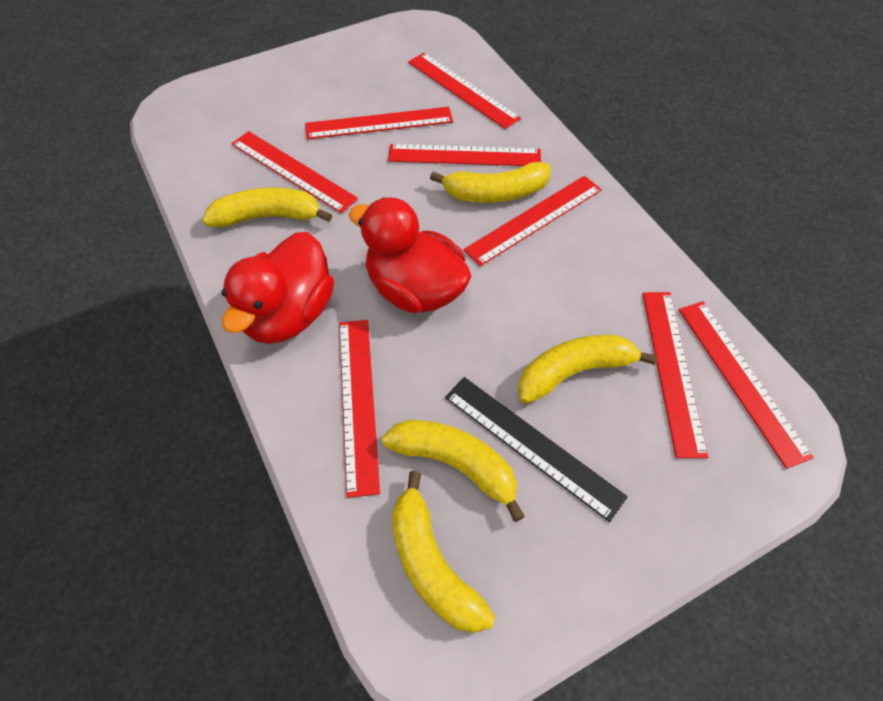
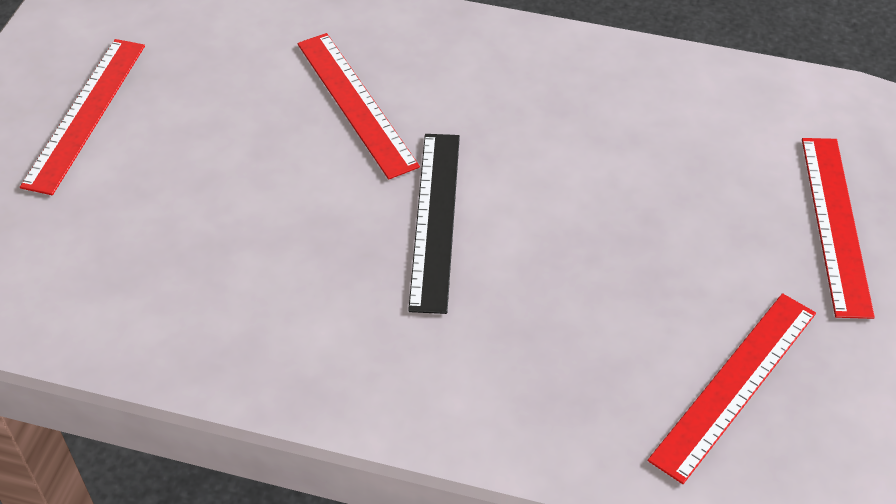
red duck: [221,232,334,344] [349,197,472,313] = 2 -> none = 0
red ruler: [231,131,358,213] [305,107,453,139] [339,320,380,498] [388,144,541,166] [408,53,521,129] [464,176,602,266] [642,292,709,458] [679,301,814,469] = 8 -> [20,39,145,195] [297,33,420,180] [648,293,816,484] [802,138,875,319] = 4
yellow banana: [203,187,332,228] [382,420,525,522] [392,471,495,633] [430,162,551,203] [518,335,657,404] = 5 -> none = 0

